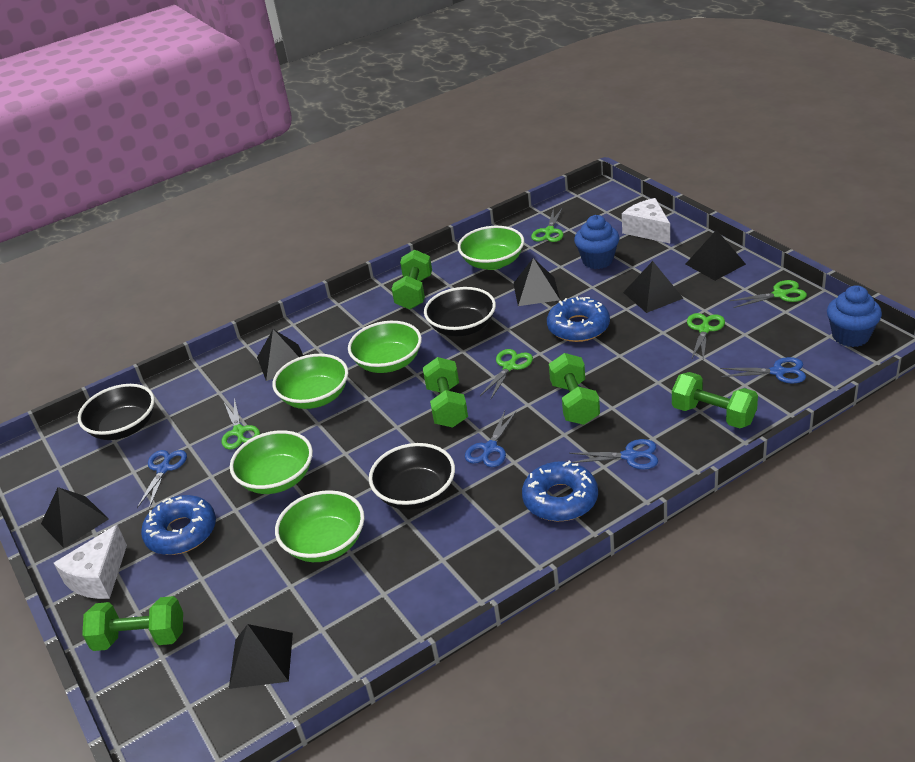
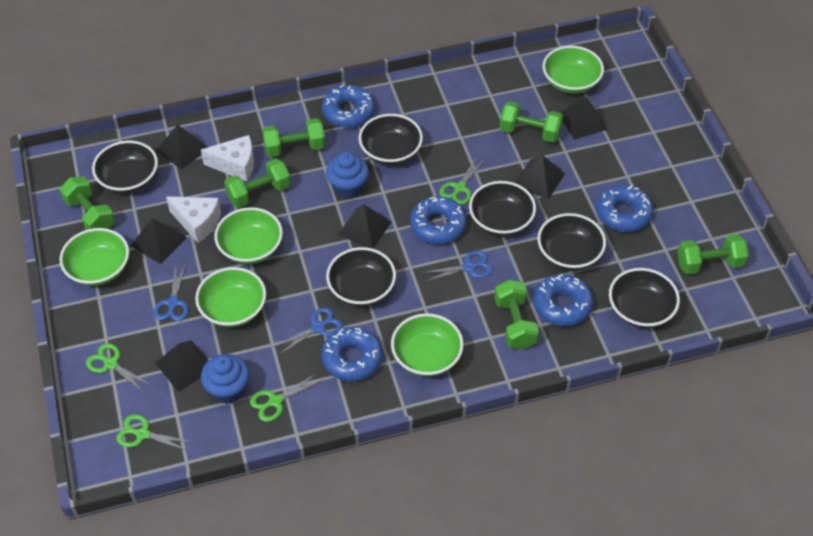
black bowl: [78,384,155,440] [369,443,455,510] [424,287,496,336] = 3 -> [92,141,158,193] [326,247,396,306] [359,114,423,165] [469,181,536,236] [538,213,606,270] [609,268,680,328] = 6
blue donut: [141,495,216,555] [522,461,598,521] [547,297,610,342] = 3 -> [321,327,383,381] [322,85,375,128] [410,196,467,244] [533,274,593,326] [596,185,653,232] = 5
blue scissors: [137,450,187,509] [465,411,516,467] [569,439,658,469] [720,357,806,384] = 4 -> [154,263,188,321] [273,307,343,355] [422,250,493,281] = 3
green dumbbell: [82,596,183,651] [392,250,432,309] [423,357,468,428] [549,353,600,425] [672,372,758,428] = 5 -> [60,176,115,230] [224,158,291,208] [262,118,325,157] [494,279,539,350] [500,101,563,143] [677,234,749,274] = 6
green scissors: [222,398,260,450] [480,349,533,399] [531,207,563,242] [687,313,725,361] [729,280,807,308] = 5 -> [86,343,152,392] [117,414,192,451] [250,373,323,422] [439,156,484,205] = 4

